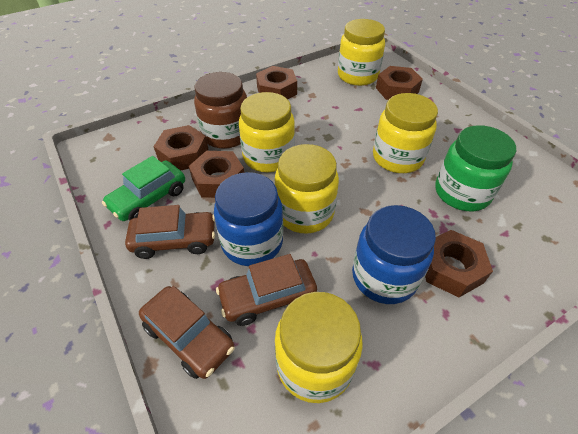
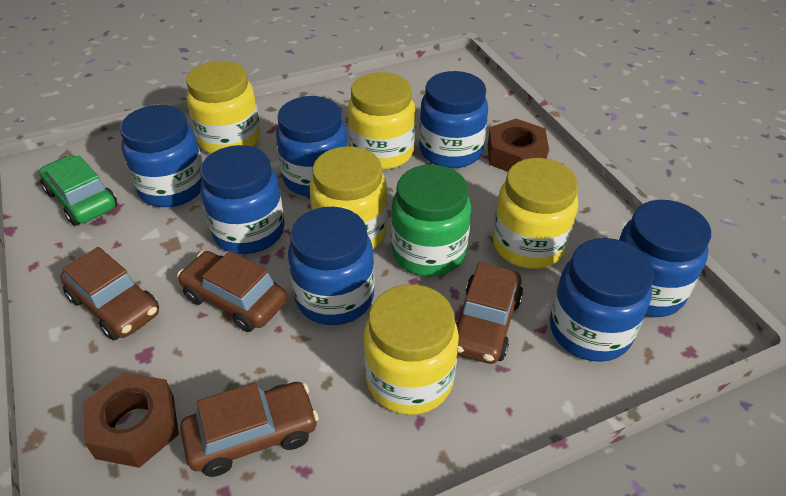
blue jar: [214,172,283,266] [352,205,436,304] = 2 -> [120,105,203,207] [200,145,285,254] [276,96,348,197] [288,207,375,325] [419,71,488,168] [550,238,654,362] [619,200,711,317] = 7
brown car: [125,205,215,259] [139,286,235,379] [216,254,317,326] = 3 -> [60,247,159,341] [177,251,287,332] [180,382,319,477] [456,262,523,364] = 4
brown jar: [194,72,247,149] = 1 -> none = 0
brown nut: [153,125,209,170] [189,151,244,198] [256,66,297,99] [376,66,423,100] [425,230,493,297] = 5 -> [83,372,179,468] [488,119,549,172] = 2

